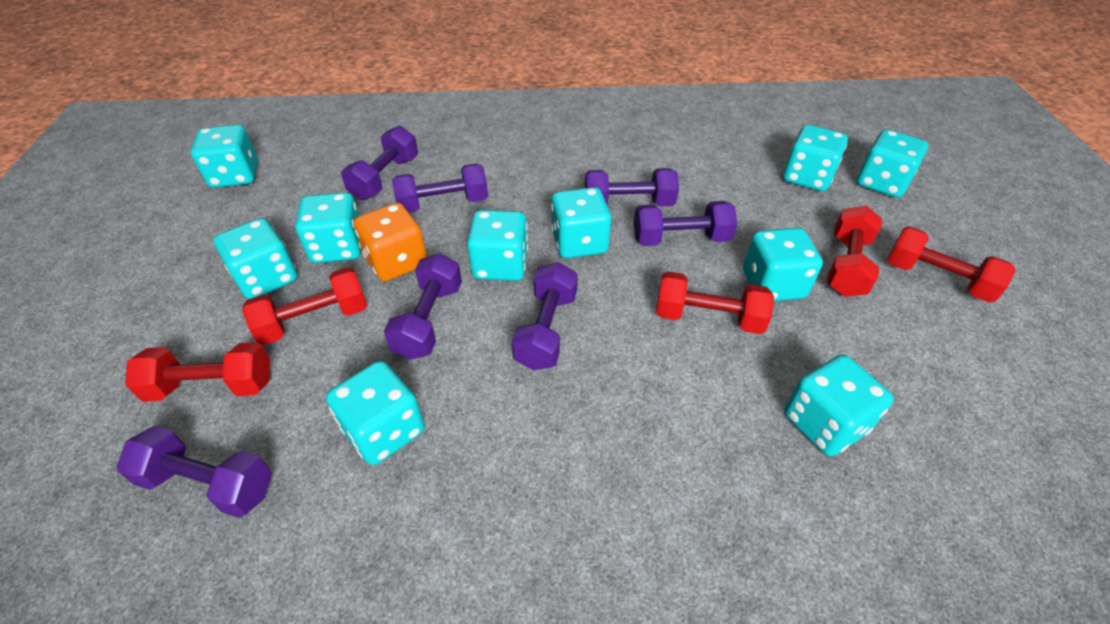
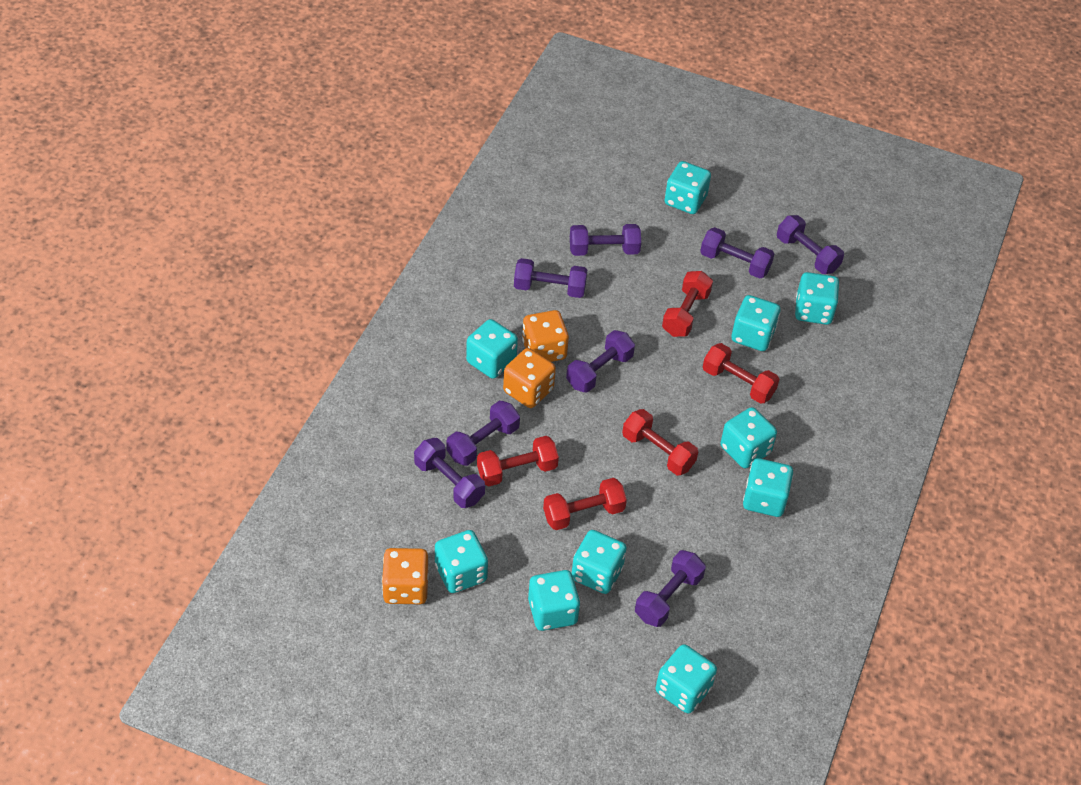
orange dice: [354,203,427,281] = 1 -> [382,548,429,604] [503,348,556,408] [522,310,569,362] = 3
purple dumbbell: [117,425,272,518] [341,126,418,200] [384,253,462,360] [392,163,488,213] [512,262,578,370] [585,168,679,206] [634,201,737,246] = 7 -> [414,438,485,508] [446,401,520,466] [514,258,587,298] [566,330,635,393] [570,224,641,256] [635,550,706,627] [700,227,774,279] [777,215,844,274] = 8

